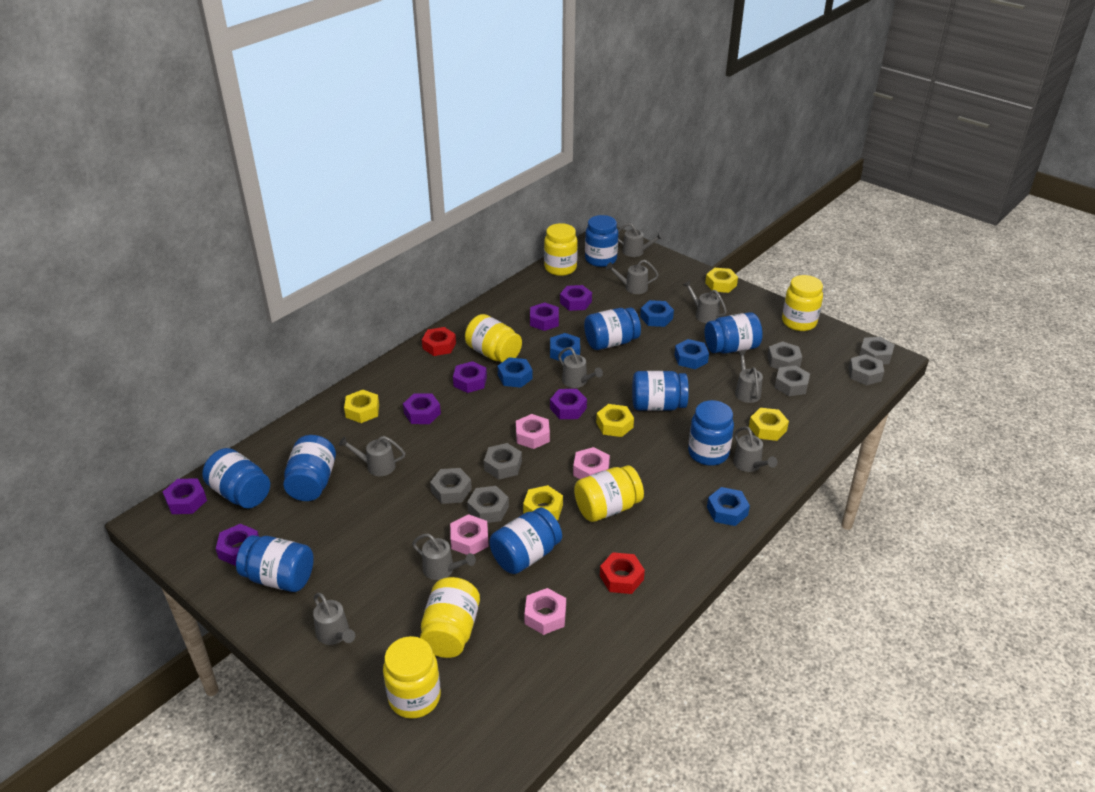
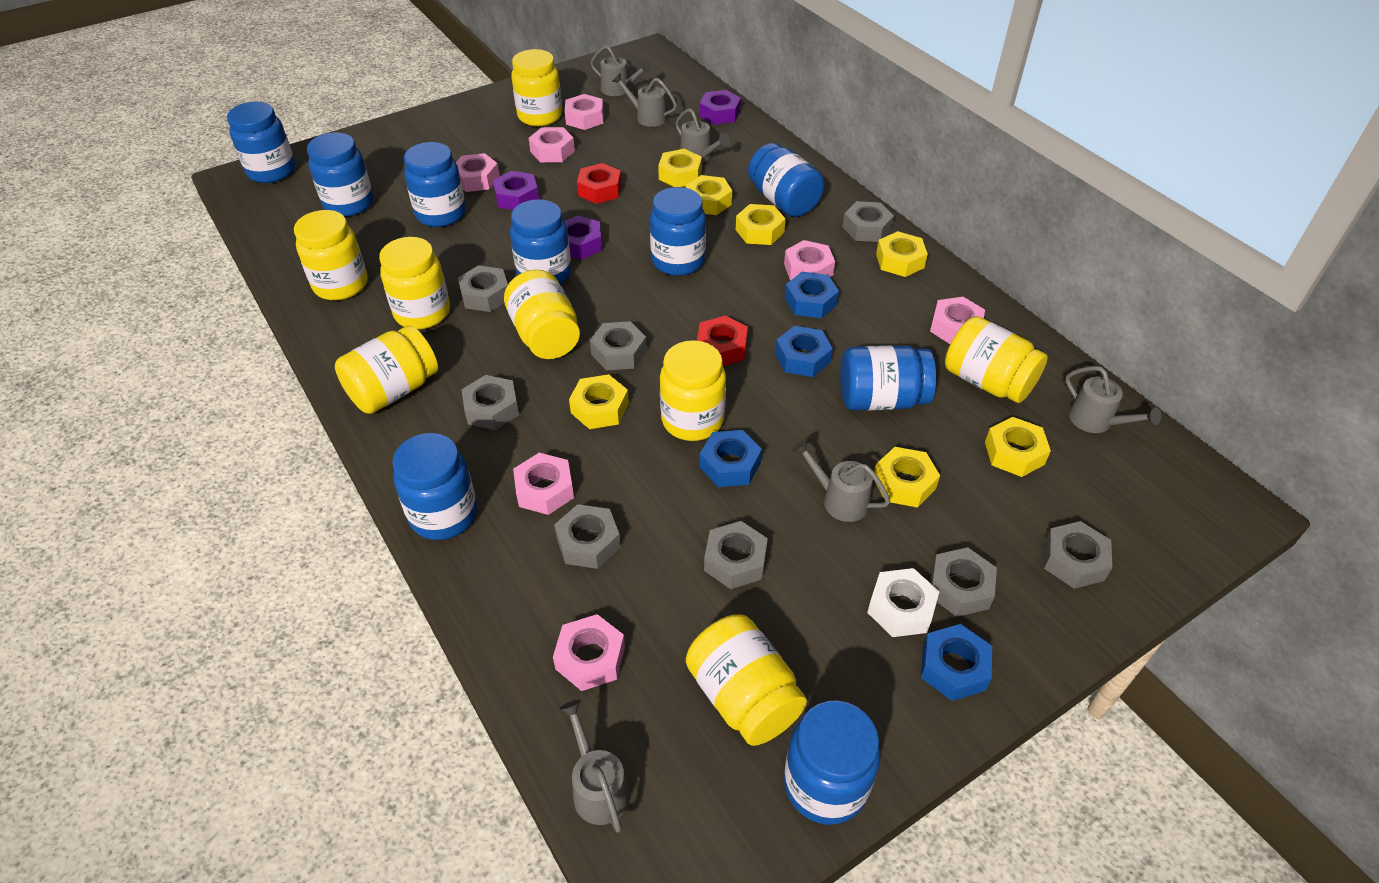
blue nut: [498,357,533,388] [550,333,580,362] [640,300,674,327] [674,339,709,369] [707,487,750,526] = 5 -> [700,430,762,487] [775,326,833,377] [785,272,839,318] [921,624,992,701] = 4
grey nut: [430,468,472,504] [467,486,509,523] [484,443,522,479] [767,341,802,369] [774,365,810,396] [849,354,884,385] [859,337,895,364] = 7 -> [458,265,508,312] [462,375,519,430] [554,504,621,569] [590,321,647,370] [704,521,768,589] [843,201,894,242] [930,547,997,617] [1044,521,1112,589] = 8
grey watering can: [313,593,355,645] [339,436,405,476] [412,534,476,580] [558,347,603,388] [606,260,659,294] [618,223,664,257] [683,280,727,323] [733,426,777,472] [735,350,763,403] = 9 -> [559,700,630,833] [591,45,651,96] [612,73,677,127] [675,108,730,163] [792,439,890,522] [1065,366,1161,433] = 6
pink nut: [450,514,489,555] [516,414,550,449] [524,588,566,635] [573,447,610,479] = 4 -> [456,153,500,192] [513,453,574,515] [529,127,575,162] [553,614,625,691] [565,94,604,130] [784,240,835,280] [930,297,985,344] = 7
purple nut: [163,478,207,514] [216,524,259,566] [403,393,441,424] [453,361,487,393] [530,302,559,331] [550,389,587,419] [560,285,592,311] = 7 -> [493,171,539,210] [565,216,602,260] [699,90,741,125] = 3
white nut: none = 0 -> [867,568,940,637] = 1
yellow jar: [383,636,441,719] [420,577,480,658] [465,314,522,363] [544,223,578,276] [574,465,644,522] [782,275,823,331] = 6 -> [294,210,368,300] [335,325,438,414] [379,237,450,329] [504,270,580,359] [511,49,562,126] [660,340,726,441] [686,614,807,746] [945,316,1048,403] = 8
yellow nut: [344,390,379,423] [523,485,563,520] [596,404,634,437] [705,268,738,293] [749,408,789,441] = 5 -> [569,374,629,429] [658,149,702,187] [685,175,732,215] [736,204,786,245] [874,447,940,508] [876,231,928,277] [985,417,1051,477] = 7

